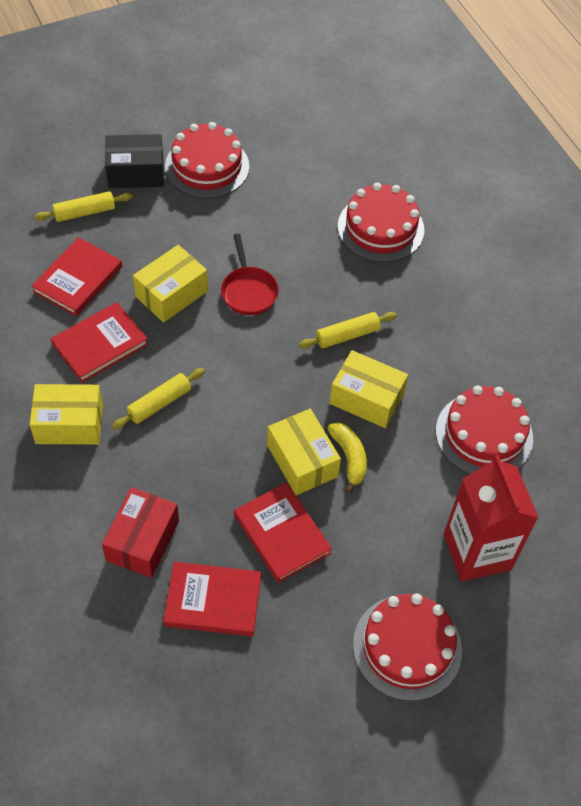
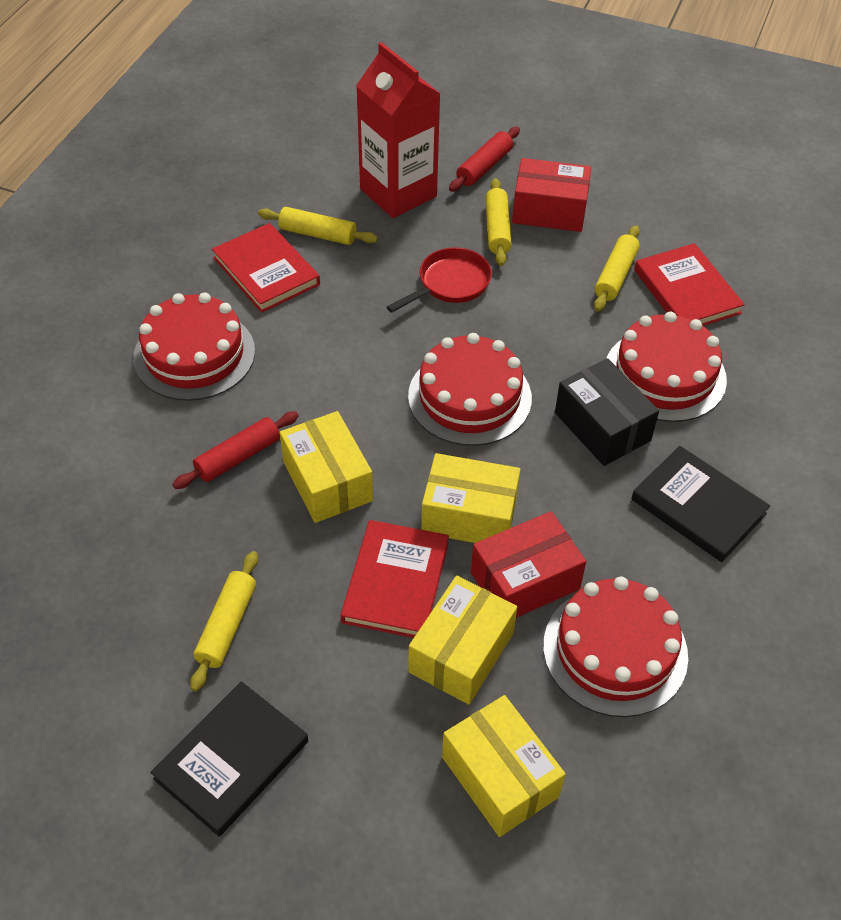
black book: none = 0 -> [150,681,308,837] [631,446,770,562] = 2
red book: [31,237,122,316] [51,302,148,383] [163,562,261,636] [234,482,332,583] = 4 -> [212,223,320,313] [341,520,449,638] [634,243,745,326] = 3
red box: [102,487,179,578] = 1 -> [471,511,586,618] [512,158,591,232] = 2
red rolling pin: none = 0 -> [172,411,299,489] [449,127,520,192] = 2
yellow banana: [328,422,367,493] = 1 -> none = 0
yellow rolling pin: [34,191,133,222] [112,368,205,430] [299,312,397,349] = 3 -> [190,551,258,692] [258,207,378,245] [485,178,512,266] [594,225,640,311] = 4

